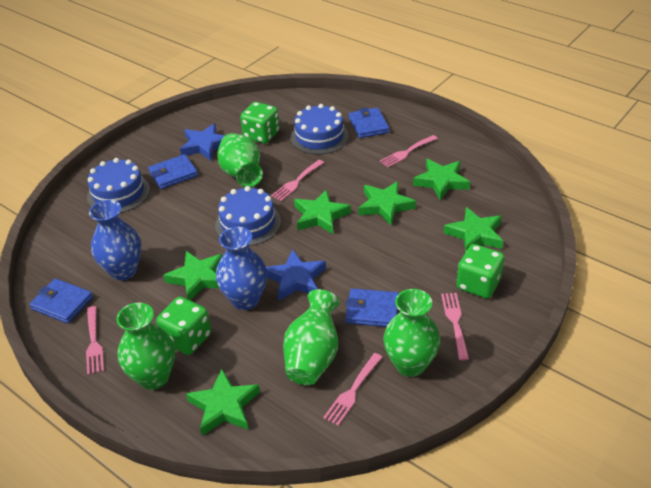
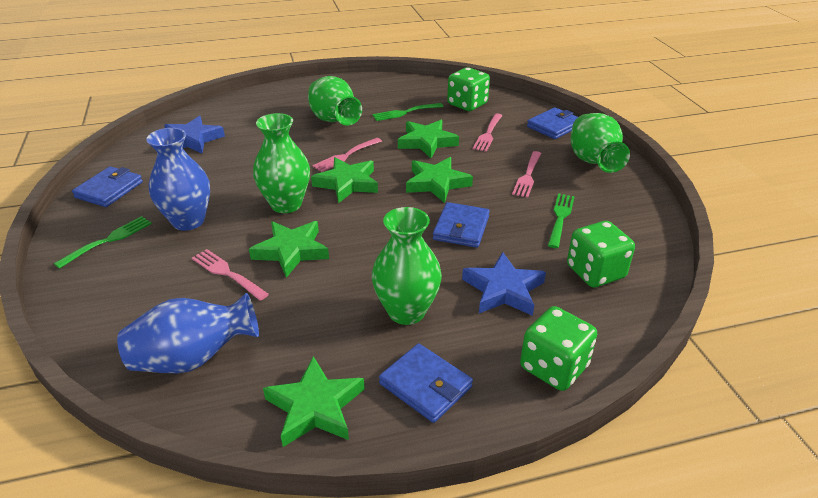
blue cake: [87,158,150,213] [215,186,281,246] [291,104,349,155] = 3 -> none = 0
green fork: none = 0 -> [54,216,152,269] [372,103,444,121] [548,193,575,248] = 3
green star: [163,251,223,301] [186,369,260,436] [294,189,351,234] [358,181,416,225] [413,159,470,200] [443,207,503,253] = 6 -> [249,221,329,278] [263,356,365,447] [311,157,378,203] [398,120,459,158] [406,157,473,203] = 5
pink fork: [86,306,104,375] [271,160,324,201] [323,353,382,426] [380,135,438,167] [441,293,469,360] = 5 -> [192,249,269,301] [312,138,382,172] [472,113,503,152] [512,151,542,198] = 4

